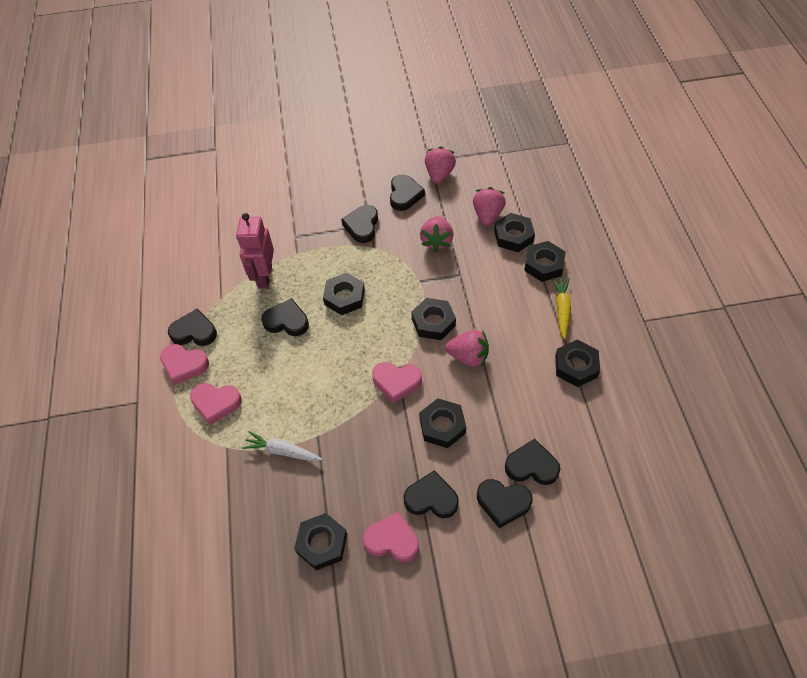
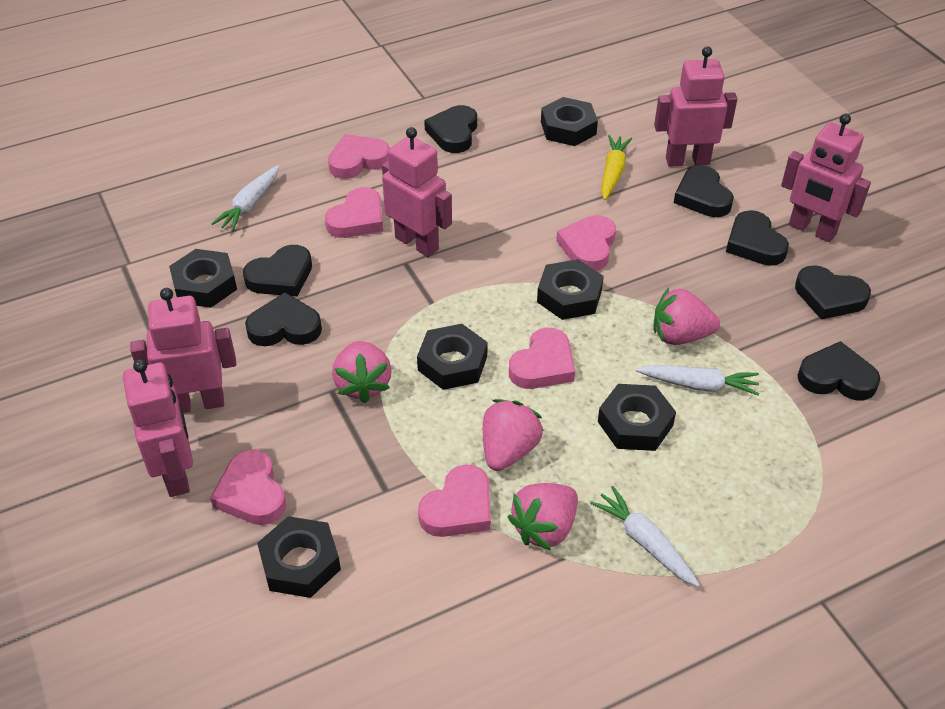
black nut: [294,513,347,570] [323,273,365,315] [411,298,456,340] [419,398,466,448] [494,213,535,252] [524,241,566,282] [555,340,600,387] = 7 -> [169,249,237,308] [257,516,341,598] [417,324,488,390] [537,259,604,320] [541,97,598,146] [598,384,676,451] = 6
pink heart: [160,344,209,385] [190,383,242,425] [363,511,419,562] [372,362,422,403] = 4 -> [210,449,286,525] [325,187,383,238] [328,134,390,179] [418,465,491,537] [509,328,575,389] [556,215,616,271] = 6
pink robot: [236,213,274,289] = 1 -> [123,359,193,497] [131,288,236,413] [382,127,452,257] [654,47,737,167] [781,114,871,242] = 5
white carrot: [242,431,323,461] = 1 -> [211,165,279,232] [590,486,700,587] [636,365,759,396] = 3

